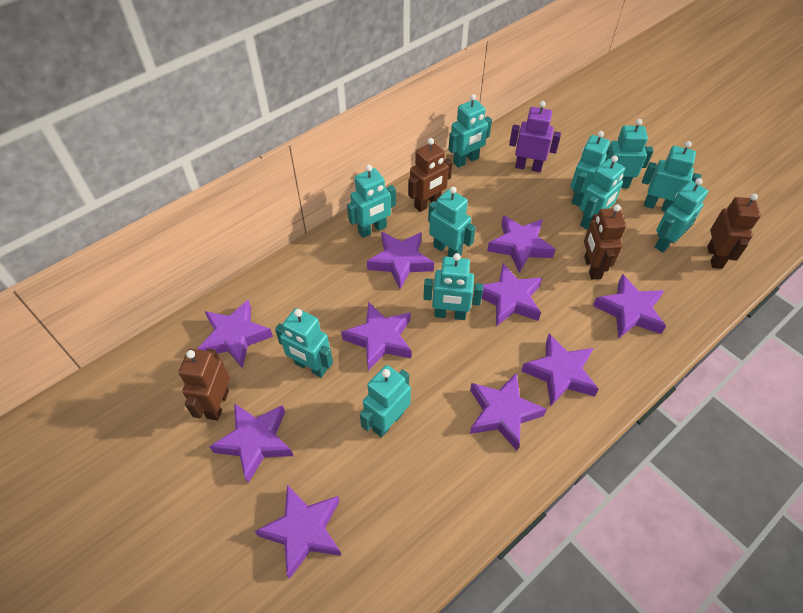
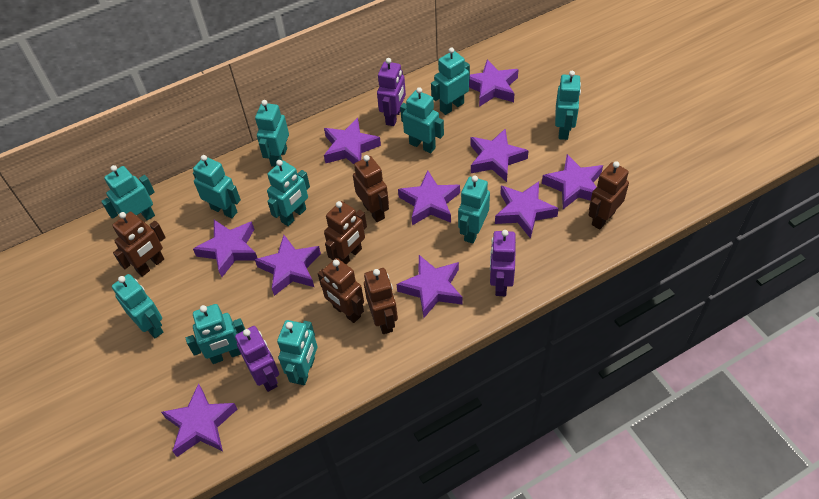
brown robot: [178,348,230,421] [408,138,452,212] [584,204,626,280] [707,193,761,269] = 4 -> [112,212,166,277] [318,258,364,323] [324,201,367,265] [353,155,389,222] [364,268,398,334] [588,161,629,230] = 6
purple robot: [509,101,561,172] = 1 -> [235,326,279,392] [377,58,406,126] [490,230,516,296] = 3

